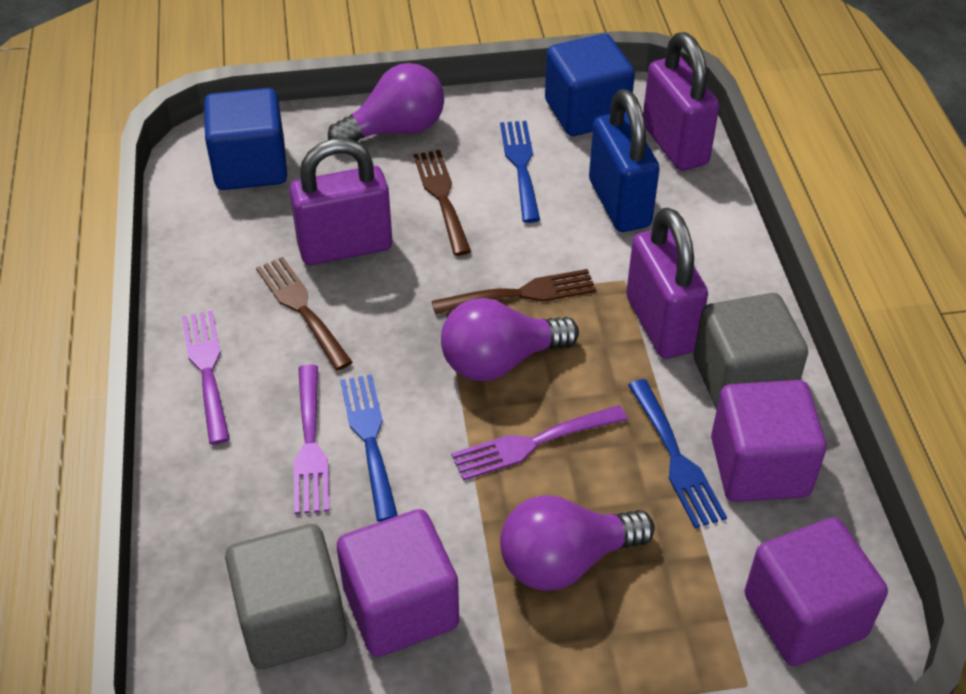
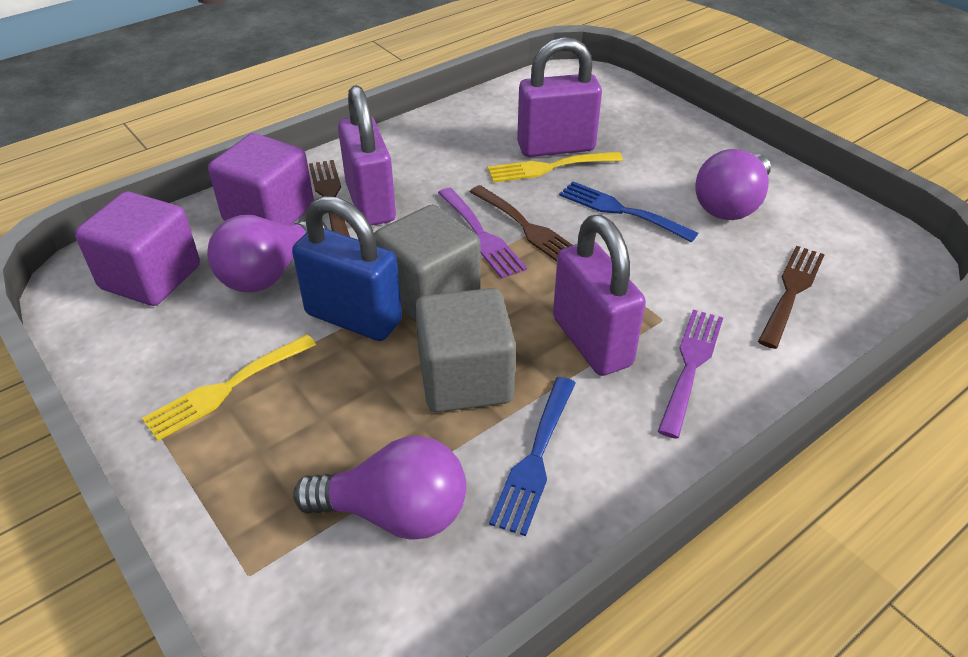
blue cube: [204,88,287,190] [545,34,635,136] = 2 -> none = 0
blue fork: [340,374,398,522] [500,121,540,223] [628,379,727,528] = 3 -> [489,377,576,536] [559,181,698,242] = 2
purple cube: [337,509,459,657] [711,380,827,502] [744,518,888,666] = 3 -> [75,191,200,306] [208,133,314,225] = 2
purple fork: [182,310,230,445] [293,365,330,514] [451,405,628,481] = 3 -> [438,188,527,279] [658,310,723,439] = 2
yellow fork: none = 0 -> [142,334,316,441] [488,152,623,183] = 2

